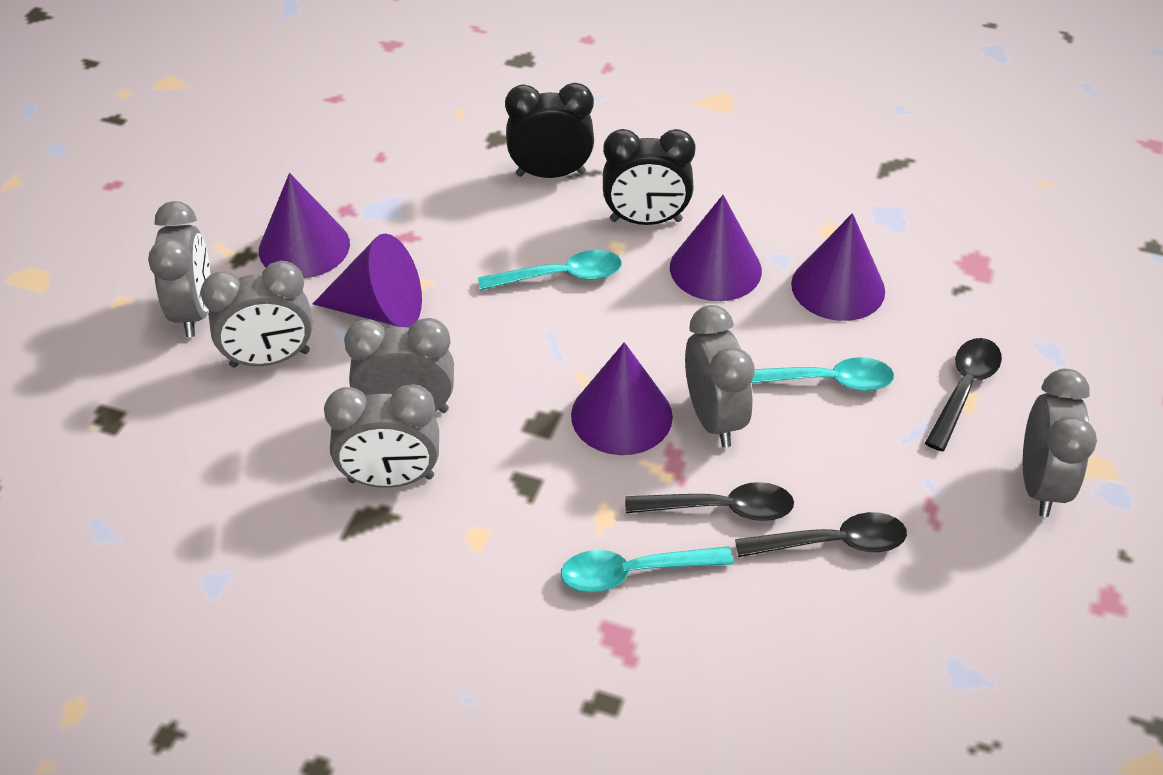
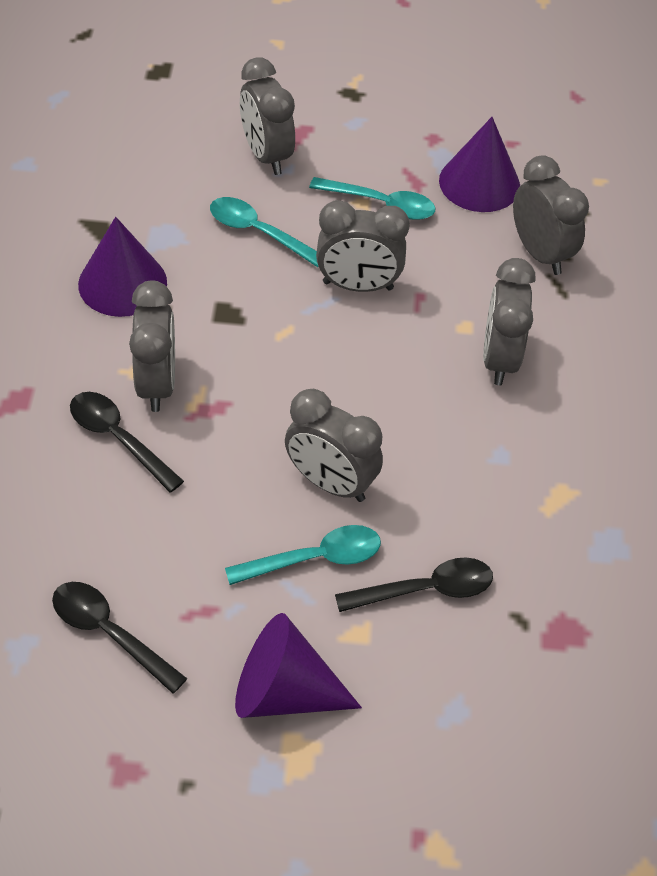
black clock: [505,83,594,178] [603,129,695,225] = 2 -> none = 0
purple cone: [259,173,350,278] [313,233,422,327] [571,342,673,455] [670,195,762,301] [791,213,885,321] = 5 -> [78,217,167,317] [235,613,362,718] [439,117,520,212] = 3

